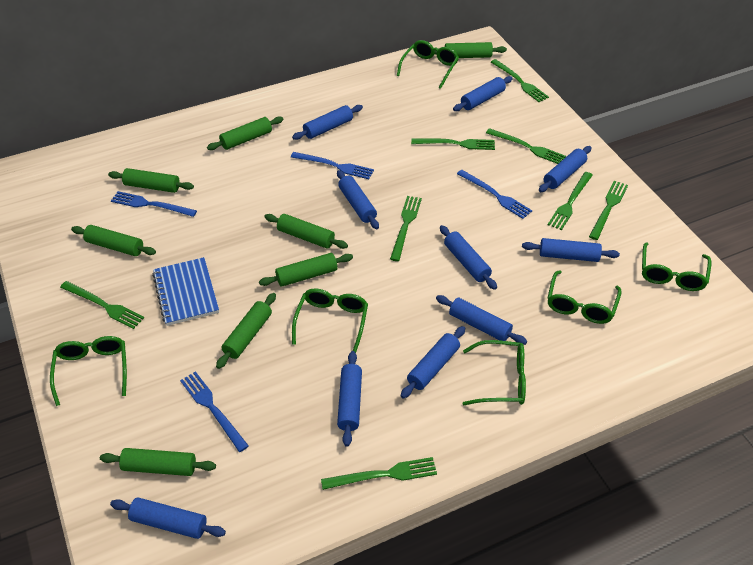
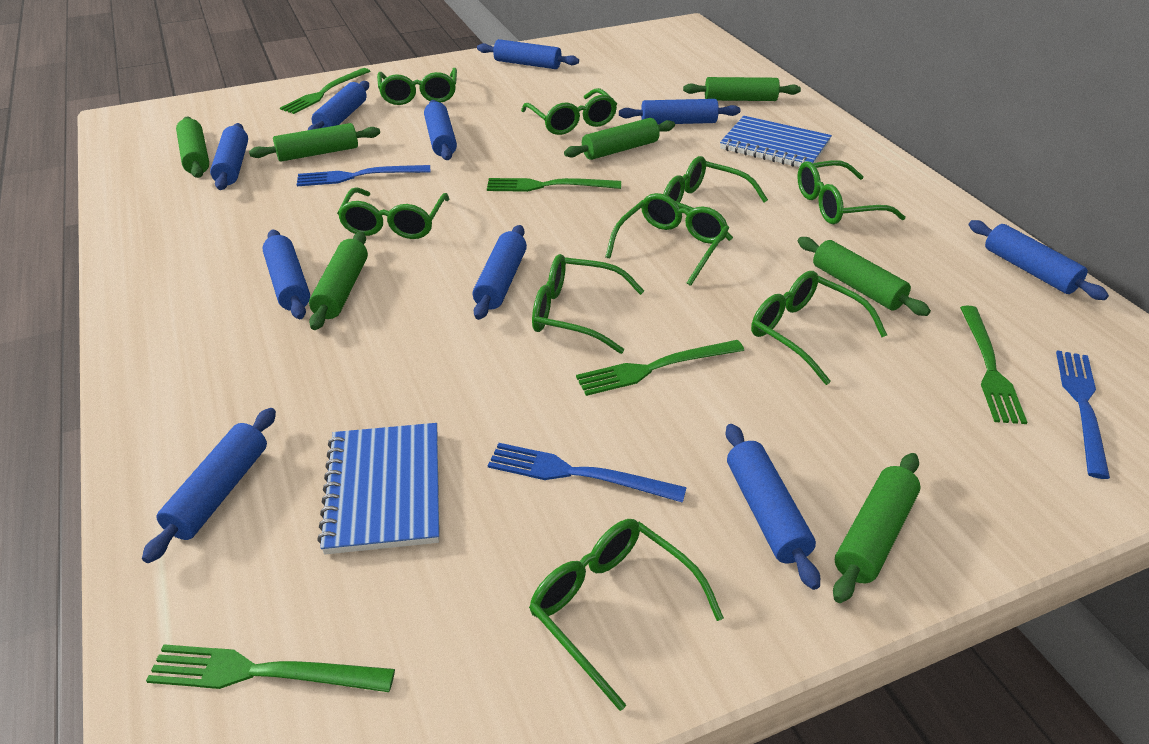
blue fork: [111,191,197,217] [180,371,249,452] [291,152,374,179] [457,170,532,219] = 4 -> [297,165,431,186] [488,443,687,503] [1056,350,1110,479] = 3
blue notebook: [152,257,219,326] = 1 -> [317,423,439,554] [720,116,832,167] = 2
green fork: [60,281,144,329] [321,457,437,490] [390,196,422,261] [411,138,495,150] [486,128,566,164] [491,59,549,102] [548,172,593,230] [589,181,628,240] = 8 -> [146,644,395,692] [280,68,370,114] [487,178,621,192] [576,340,744,396] [960,306,1027,424] = 5
green glasses: [50,336,127,406] [292,288,368,353] [397,40,459,89] [463,340,526,405] [548,270,621,324] [642,242,711,291] = 6 -> [337,187,449,239] [377,68,457,105] [521,88,617,135] [529,519,724,711] [532,254,644,354] [605,193,729,286] [664,156,768,241] [751,271,887,385] [797,160,906,224] = 9
green rolling pin: [71,225,156,256] [100,448,216,476] [108,168,194,193] [207,117,283,150] [216,293,276,369] [259,253,353,287] [264,214,348,249] [434,42,507,58] = 8 -> [176,117,209,178] [249,123,380,162] [309,232,368,330] [564,118,675,160] [683,77,801,101] [798,237,931,316] [833,453,921,603] = 7

